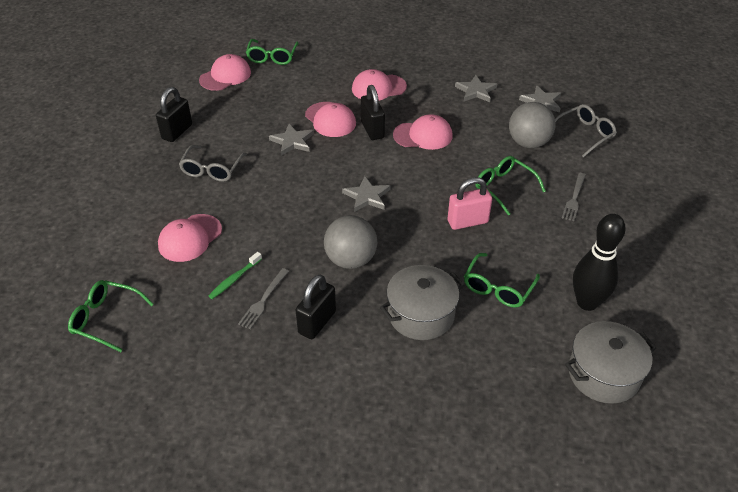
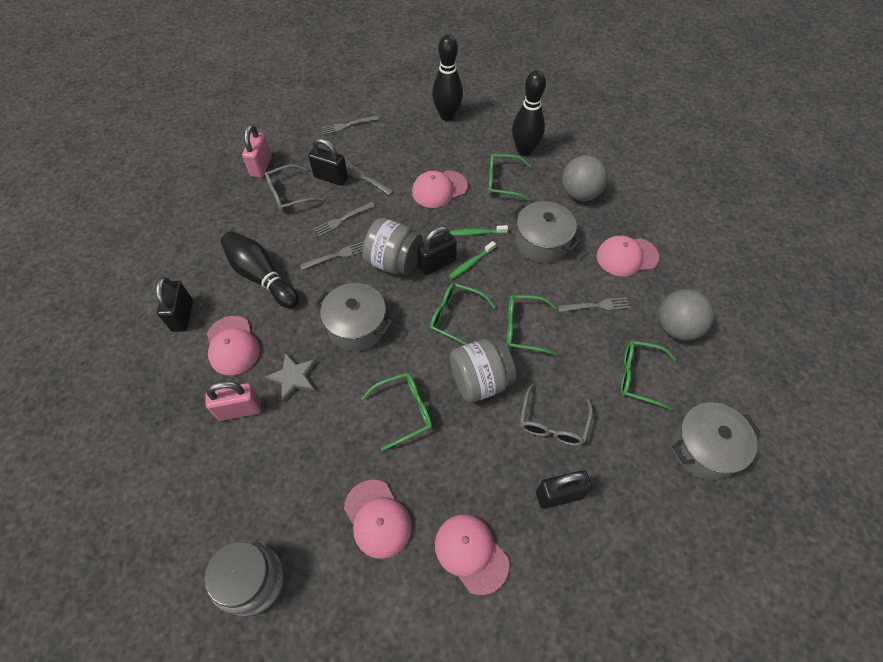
black bowling pin: [573,214,626,311] = 1 -> [221,231,299,308] [432,34,463,121] [512,70,546,156] = 3
black padlock: [156,87,192,142] [296,275,336,339] [361,85,385,140] = 3 -> [156,277,193,332] [308,138,348,186] [417,226,457,275] [536,470,592,509] = 4
green glasses: [68,280,154,352] [246,39,299,65] [464,253,540,308] [475,156,546,216] = 4 -> [361,373,432,451] [430,283,496,345] [488,154,531,201] [507,295,557,355] [620,340,677,411] = 5
green toothbrush: [208,252,262,299] = 1 -> [449,241,496,279] [450,225,508,236] = 2
grey fork: [238,268,289,329] [562,173,586,221] = 2 -> [300,241,364,270] [314,202,375,236] [321,116,379,135] [346,163,393,195] [558,297,630,312] = 5
grey jar: none = 0 -> [204,540,284,616] [362,218,423,276] [450,338,516,403] = 3
grey pot: [380,265,464,340] [565,321,656,404] = 2 -> [316,283,393,351] [512,201,581,263] [672,402,760,481] = 3
grey star: [269,124,314,156] [342,176,391,212] [455,75,497,102] [519,86,561,112] = 4 -> [264,353,316,402] = 1
pink padlock: [448,177,492,230] = 1 -> [205,381,261,421] [242,124,272,178] = 2

